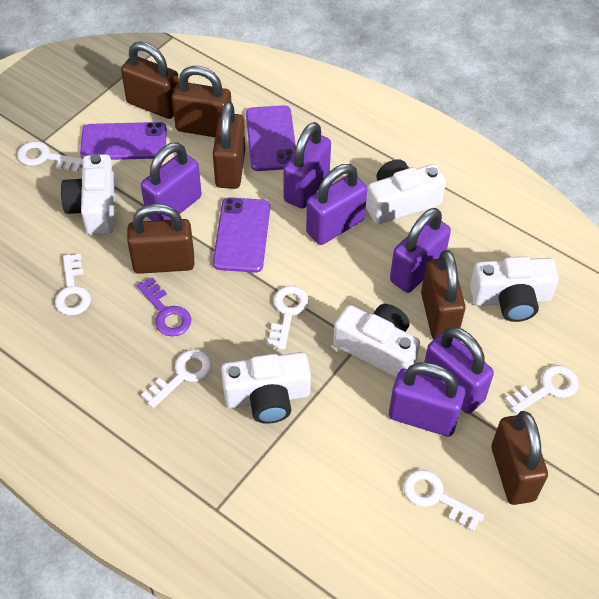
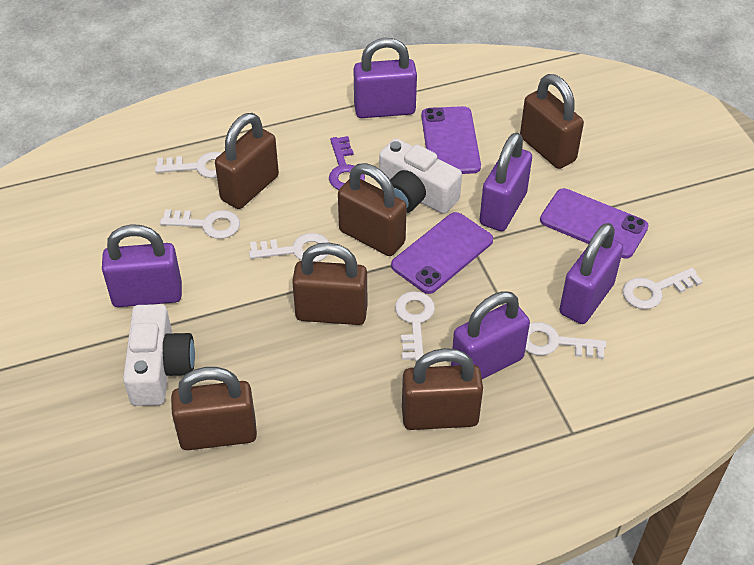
purple padlock: [141,142,202,221] [284,122,331,209] [306,164,367,245] [389,362,465,437] [390,208,451,293] [424,327,494,414] = 6 -> [102,224,182,307] [353,38,417,118] [451,291,530,379] [480,132,532,231] [559,223,624,324] = 5
white camera: [61,154,115,235] [221,352,311,424] [333,304,420,377] [366,159,446,224] [470,256,559,322] = 5 -> [123,304,195,406] [379,138,462,214] = 2

